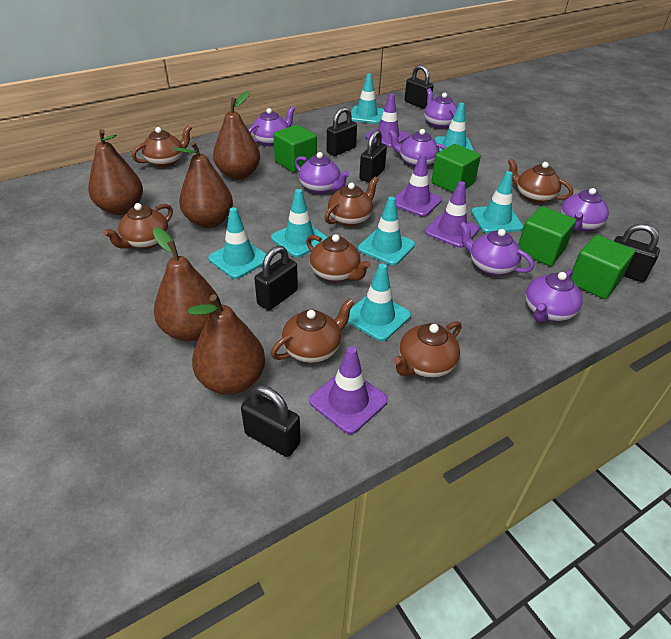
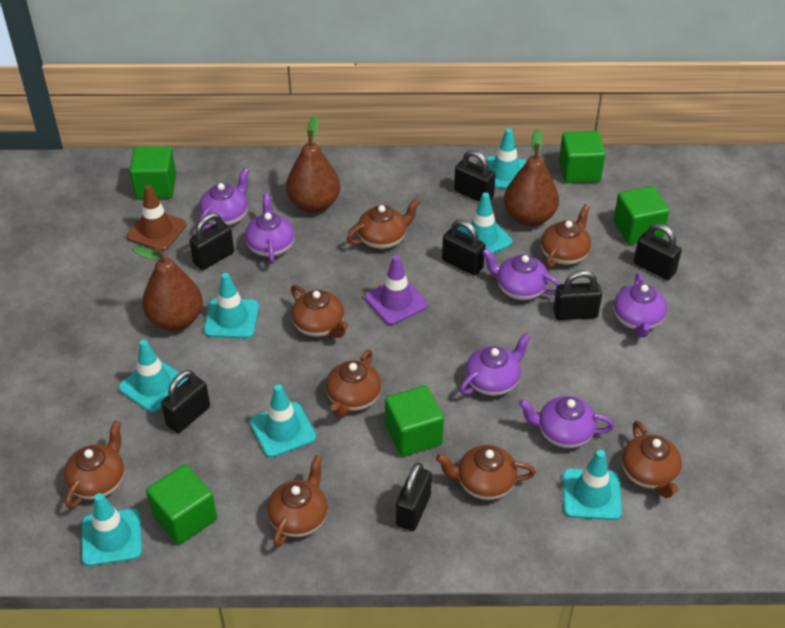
black padlock: [241,385,301,457] [254,246,298,310] [327,107,357,156] [359,130,387,183] [405,65,434,109] [614,224,660,282] = 6 -> [161,370,210,433] [189,213,234,270] [396,463,432,531] [442,219,486,276] [454,150,496,202] [553,270,602,320] [634,223,682,280] = 7
brown pear: [88,129,143,215] [153,227,220,341] [174,141,233,228] [188,294,265,395] [213,91,260,179] = 5 -> [132,246,203,331] [286,116,340,213] [504,129,559,226] = 3
brown teapot: [103,203,173,249] [132,125,192,167] [271,299,354,363] [306,234,371,282] [324,177,379,226] [393,321,462,378] [508,158,573,203] = 7 -> [64,421,124,509] [267,455,328,547] [291,285,348,338] [326,350,382,418] [347,198,420,249] [436,445,536,500] [541,204,591,268] [622,421,682,498] = 8
brown traffic cone: none = 0 -> [127,185,187,251] = 1
green cube: [273,125,317,172] [431,144,481,193] [518,206,576,266] [571,235,635,299] = 4 -> [129,146,176,198] [146,464,217,545] [385,385,444,457] [559,131,605,183] [614,186,669,245] = 5
purple teapot: [249,106,295,146] [295,152,350,194] [388,129,447,168] [424,88,457,129] [460,222,534,275] [525,269,583,322] [561,188,609,231] = 7 -> [199,168,249,230] [245,193,295,264] [460,333,531,396] [482,248,560,300] [519,396,614,448] [614,273,667,337] = 6
purple traffic cone: [309,346,388,434] [366,93,410,148] [395,154,442,217] [425,181,479,248] = 4 -> [365,255,428,325] = 1

